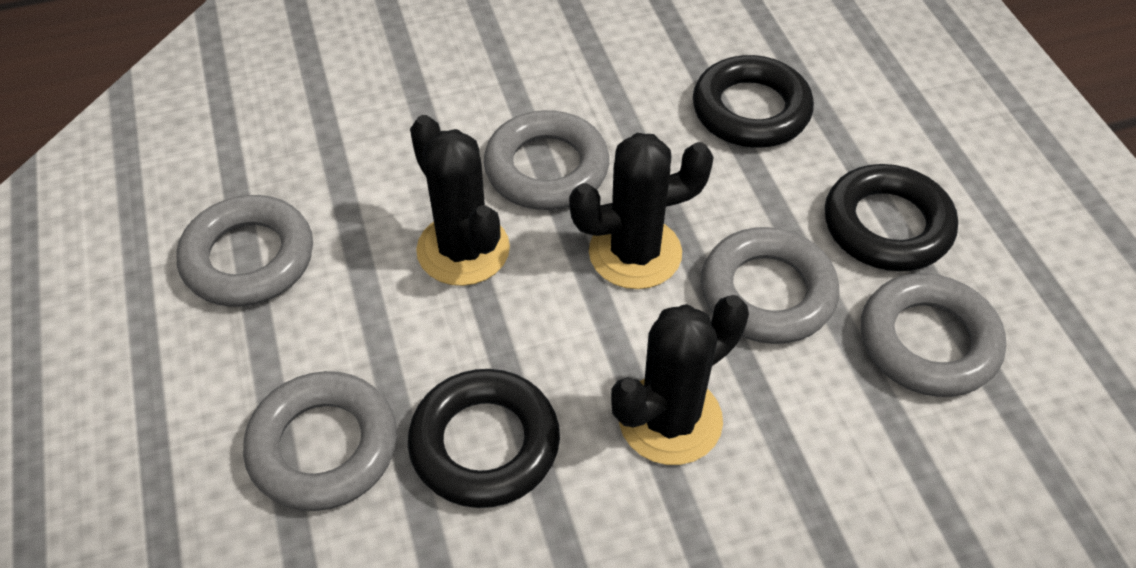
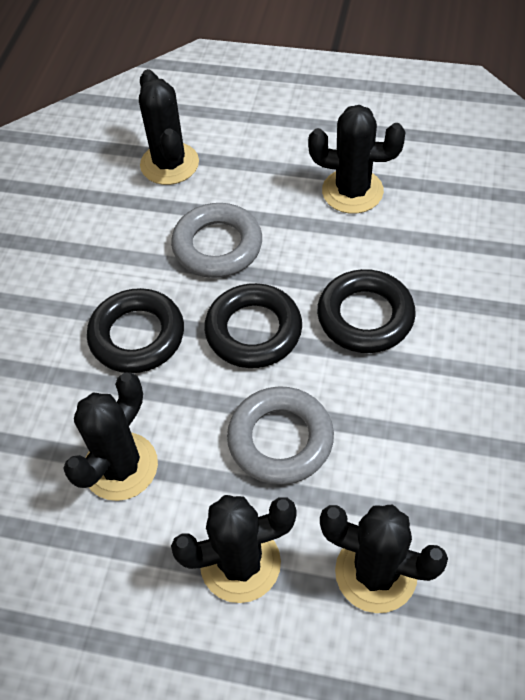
black cactus: [410,115,510,286] [569,133,714,289] [611,295,749,465] = 3 -> [63,372,158,501] [139,69,199,185] [171,495,297,603] [308,105,406,214] [320,505,448,613] = 5
grey ring: [177,195,313,307] [243,371,397,511] [484,110,609,210] [701,227,839,344] [861,273,1006,397] = 5 -> [171,203,262,278] [227,386,334,485] = 2

